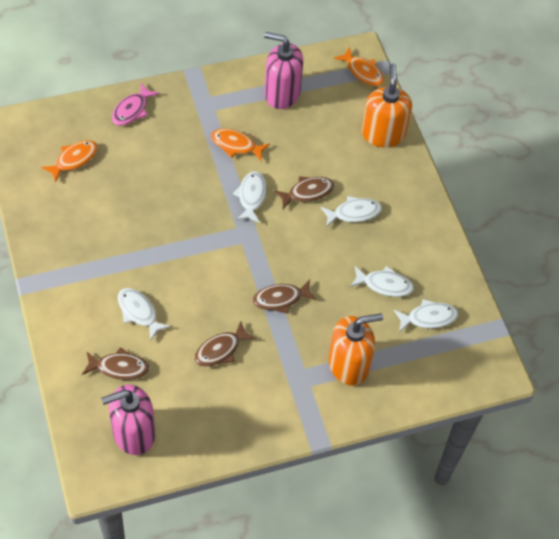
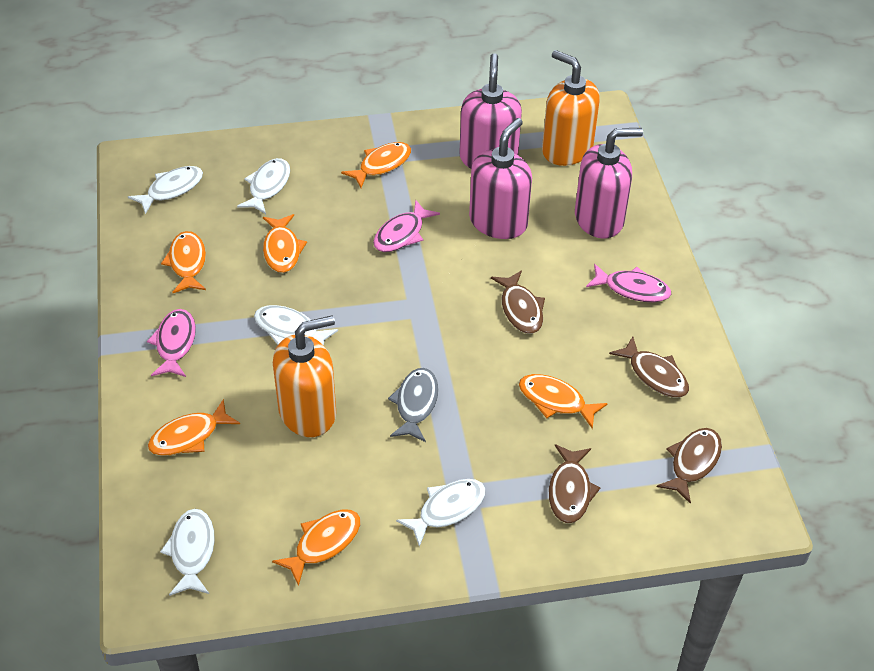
grey fish: none = 0 -> [388,368,439,442] = 1
orange fish: [41,140,98,183] [211,128,270,161] [334,47,384,86] = 3 -> [148,399,240,456] [161,231,206,293] [263,214,307,273] [272,509,361,586] [341,142,411,188] [519,374,608,429] = 6
pink fish: [112,83,159,126] = 1 -> [147,309,196,377] [373,200,440,252] [586,264,671,302] = 3
pink soap dispenser: [101,384,155,455] [264,32,303,109] = 2 -> [459,53,522,169] [469,118,532,239] [575,128,643,239] = 3

